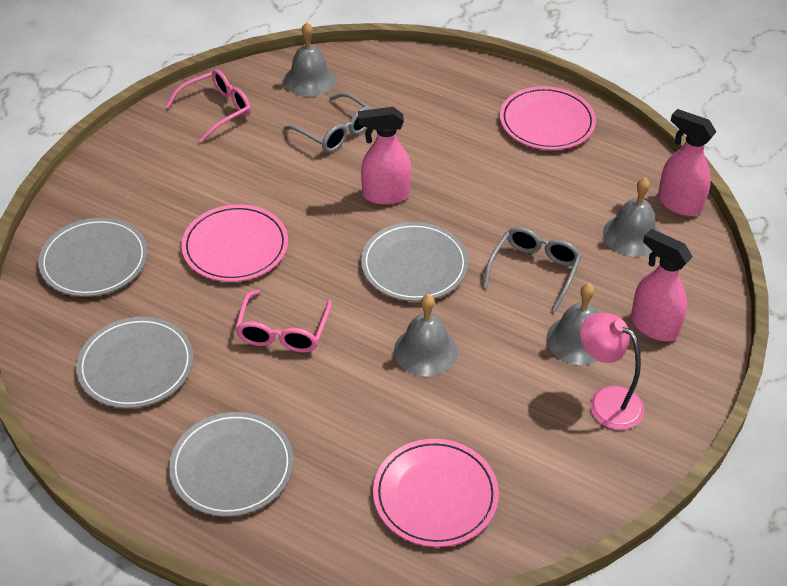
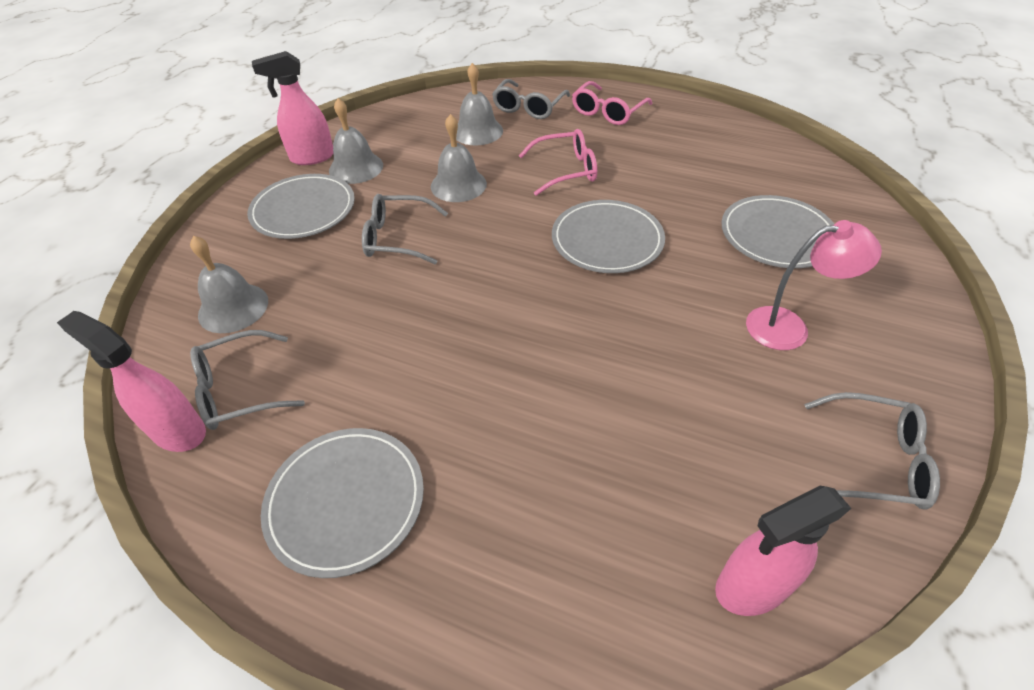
grey glasses: [283,92,372,152] [483,227,582,312] = 2 -> [190,330,305,430] [362,194,448,264] [492,79,570,119] [804,392,940,510] = 4
pink plate: [181,204,288,282] [373,439,499,547] [500,86,596,150] = 3 -> none = 0

